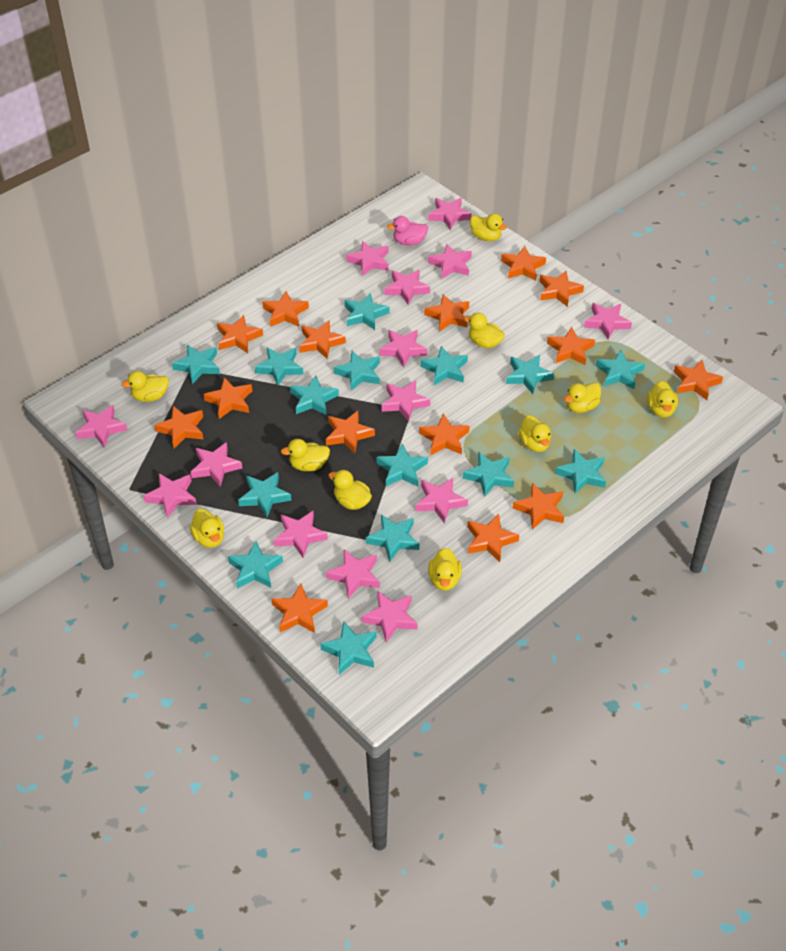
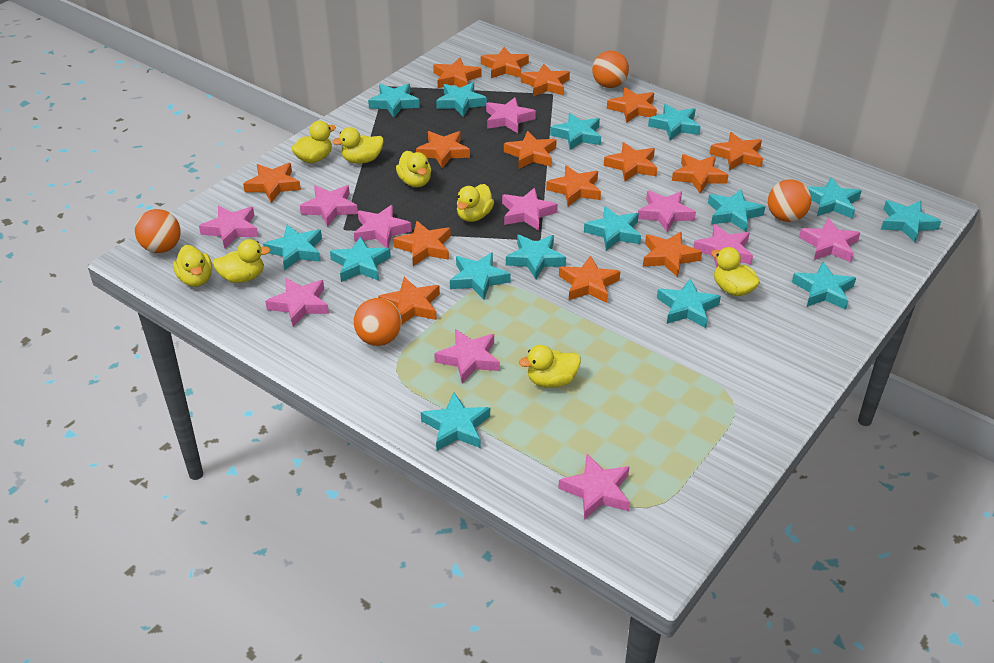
orange ball: none = 0 -> [135,209,181,253] [354,298,402,346] [592,51,629,88] [768,179,812,222] = 4
pink duck: [387,216,428,245] = 1 -> none = 0
pink star: [76,405,127,448] [143,473,197,518] [191,442,242,487] [274,511,328,558] [326,549,380,599] [346,241,389,276] [361,591,417,643] [379,330,427,368] [381,380,430,422] [385,269,430,305] [416,478,468,524] [428,198,471,230] [428,244,472,278] [584,303,632,340] = 14 -> [199,206,258,248] [265,278,329,327] [300,185,358,227] [354,205,412,248] [434,329,500,383] [486,97,536,133] [502,188,558,231] [558,454,630,520] [638,191,696,233] [693,224,753,268] [799,218,860,262] = 11
yellow duck: [121,371,169,402] [190,509,224,548] [281,439,330,471] [328,470,372,510] [428,548,462,591] [464,313,505,348] [470,213,507,241] [518,415,551,452] [564,382,601,413] [647,381,678,418] = 10 -> [173,245,212,287] [212,239,271,283] [291,121,336,163] [332,127,383,164] [396,151,431,187] [457,184,494,222] [519,345,581,388] [711,247,760,296] = 8

